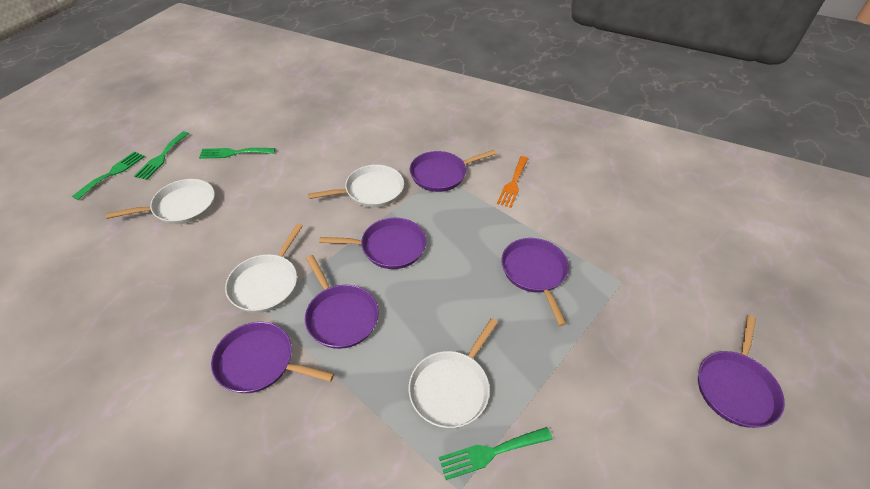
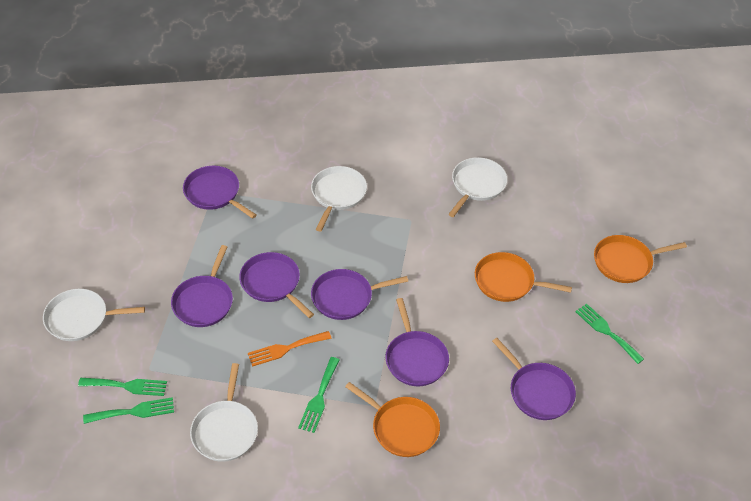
orange pan: none = 0 -> [345,382,440,457] [475,252,572,302] [594,235,687,283] = 3

